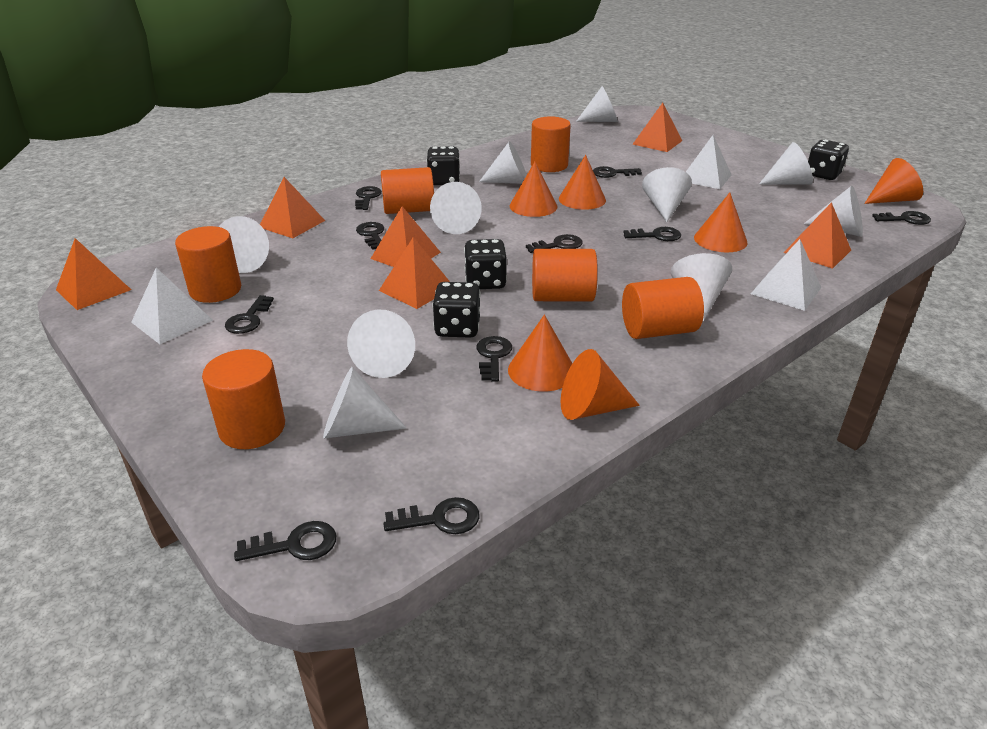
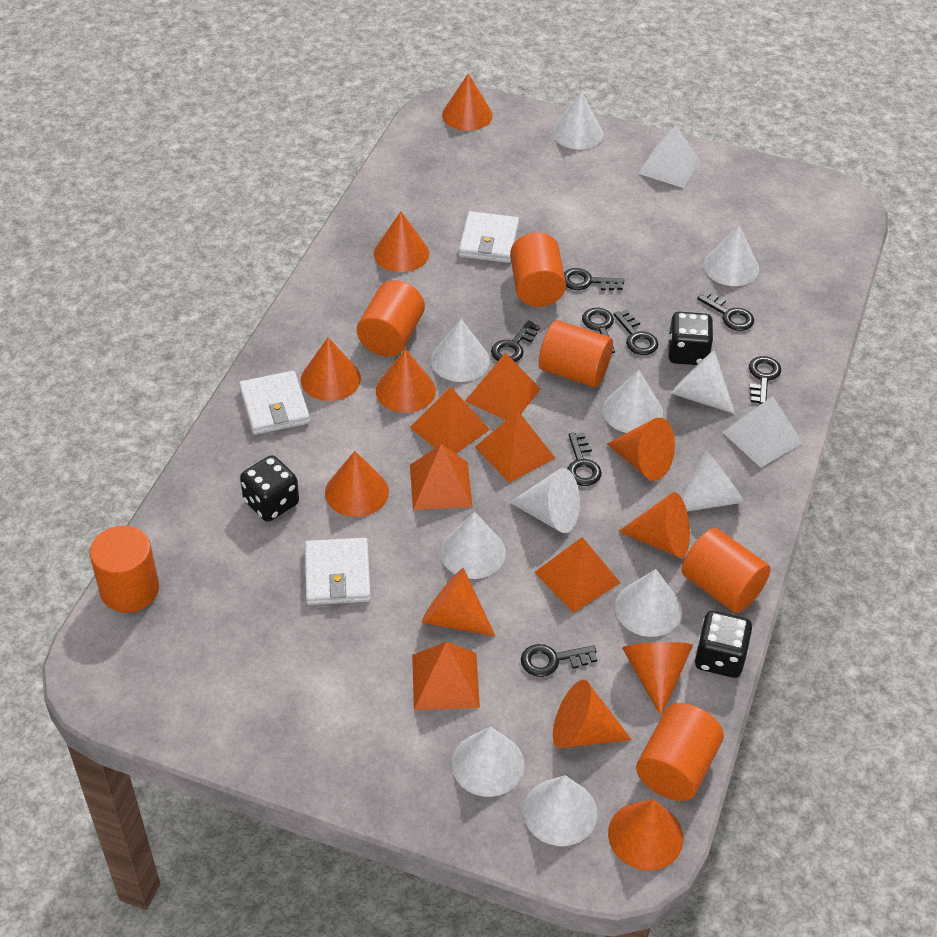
black dice: [427,146,460,185] [432,282,481,338] [464,239,507,289] [808,140,849,180] = 4 -> [240,455,299,522] [668,312,714,365] [694,611,752,678] = 3
black key: [225,295,274,334] [234,521,336,561] [355,186,382,210] [356,222,384,250] [384,497,479,534] [477,336,512,382] [526,234,583,253] [593,166,642,178] [623,227,681,241] [872,211,931,225] = 10 -> [491,320,540,362] [521,644,598,677] [564,268,624,291] [567,433,602,486] [582,308,615,353] [614,310,658,355] [697,291,754,331] [749,356,781,405] = 8
orange cone: [508,315,572,392] [510,162,558,217] [559,155,606,210] [561,349,640,420] [694,193,748,252] [864,158,923,204] = 6 -> [301,337,361,401] [325,451,389,517] [374,212,429,272] [376,349,436,413] [421,568,495,636] [442,73,493,131] [553,680,632,748] [607,418,675,481] [608,799,683,871] [618,492,690,558] [622,642,693,716] = 11
white cone: [219,216,269,273] [323,367,407,438] [347,310,415,378] [430,182,482,234] [479,141,527,184] [576,86,618,122] [642,167,692,222] [671,253,732,321] [759,142,813,185] [804,186,863,237] = 10 -> [431,319,490,382] [440,512,506,579] [452,726,524,797] [509,468,580,533] [523,775,598,846] [552,92,603,150] [602,370,663,433] [615,569,682,637] [671,350,735,414] [682,451,744,511] [703,225,759,286] = 11
white pyramid: [131,268,213,344] [686,135,732,189] [751,239,822,311] = 3 -> [638,125,701,188] [722,396,803,468] = 2
white wallet: none = 0 -> [239,371,310,435] [305,538,371,605] [459,211,519,263] = 3

